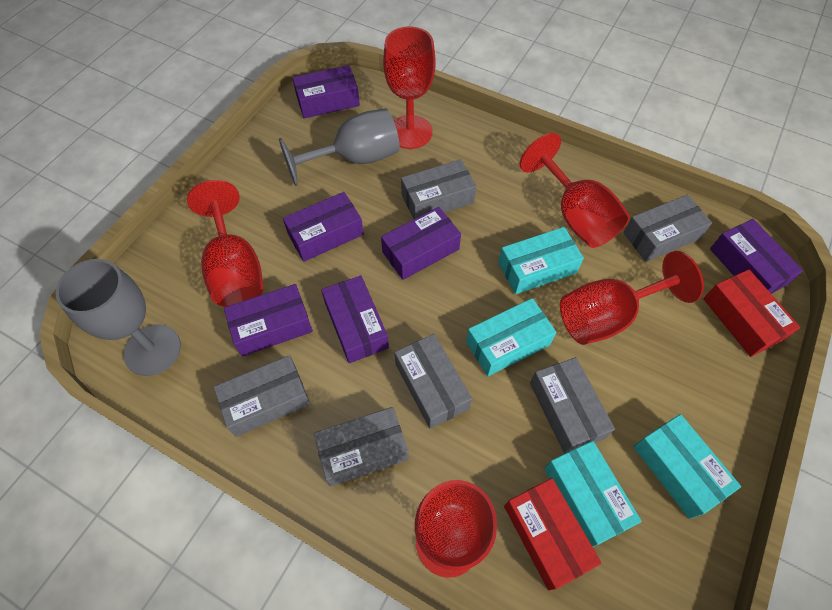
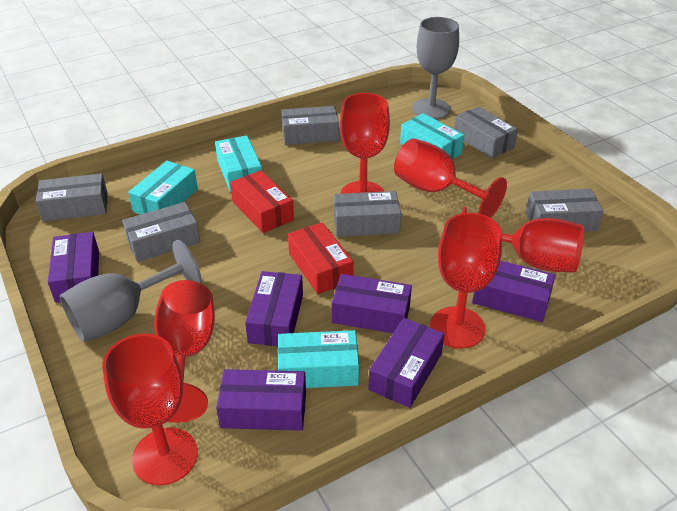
red goblet: [187,180,263,307] [383,26,435,149] [415,480,497,578] [520,133,630,248] [560,251,704,345] = 5 -> [102,334,198,485] [154,280,215,423] [340,93,390,194] [394,139,507,218] [430,213,502,349] [462,206,584,273] = 6

